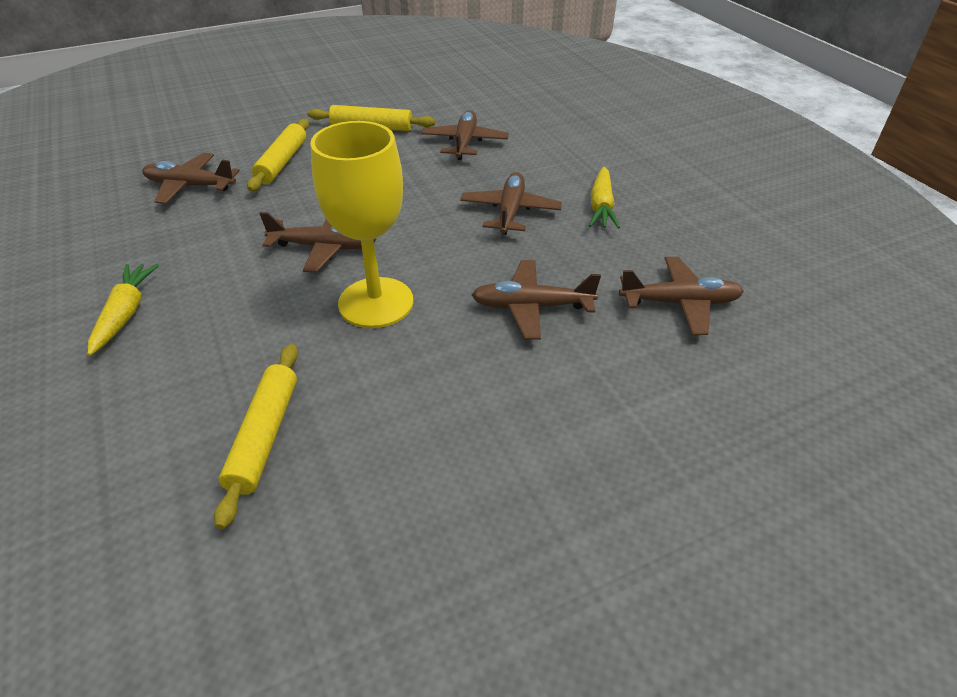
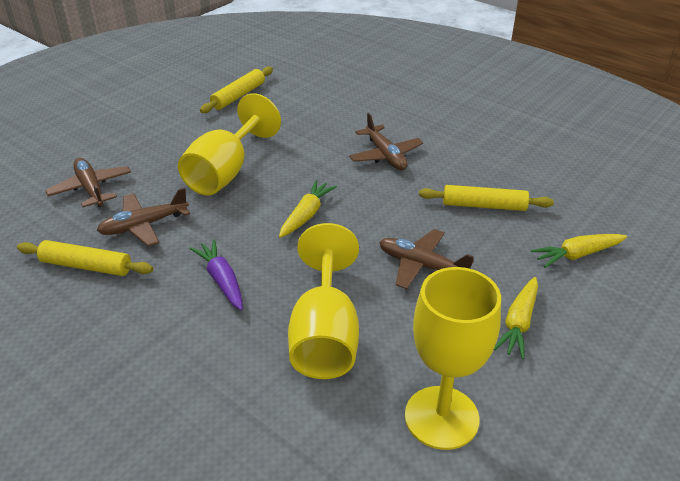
brown plane: [142,153,240,204] [260,212,377,273] [421,110,509,160] [460,172,562,235] [472,260,601,340] [619,257,744,335] = 6 -> [45,158,131,207] [97,187,190,247] [349,113,423,170] [379,229,474,289] = 4
purple carrot: none = 0 -> [190,239,243,311] = 1
yellow carrot: [88,264,159,356] [589,167,620,229] = 2 -> [279,180,337,238] [494,277,538,359] [531,234,627,268] = 3
yellow goblet: [310,121,413,328] = 1 -> [178,93,281,195] [288,223,359,379] [405,267,501,450] = 3

